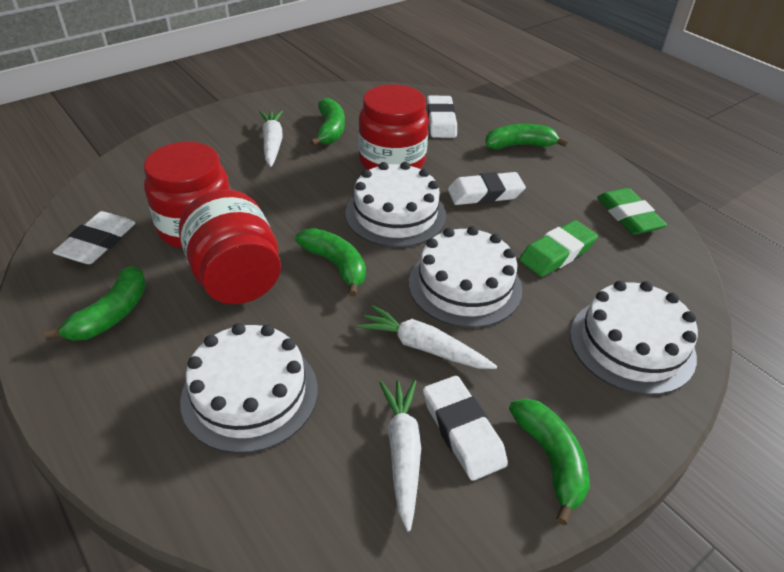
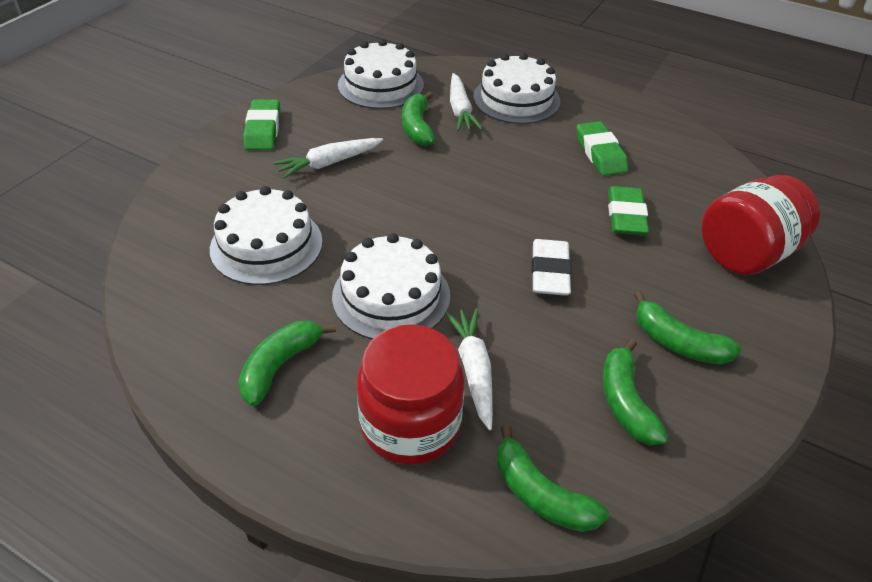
green eraser: [519,220,598,277] [597,188,667,235] = 2 -> [243,99,280,150] [577,121,628,176] [608,186,649,235] = 3
red jar: [144,142,231,248] [179,189,281,304] [358,84,429,170] = 3 -> [357,324,465,465] [701,175,820,275] = 2
white eraser: [53,211,135,264] [423,376,508,481] [427,96,457,138] [448,172,526,205] = 4 -> [532,239,572,296] = 1

